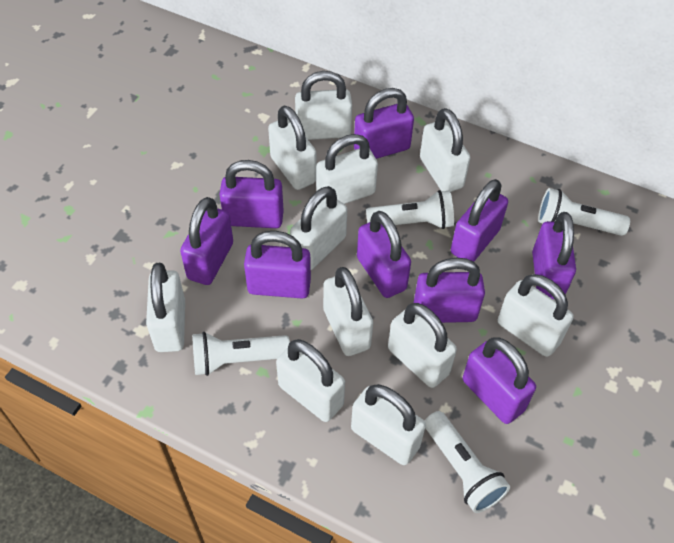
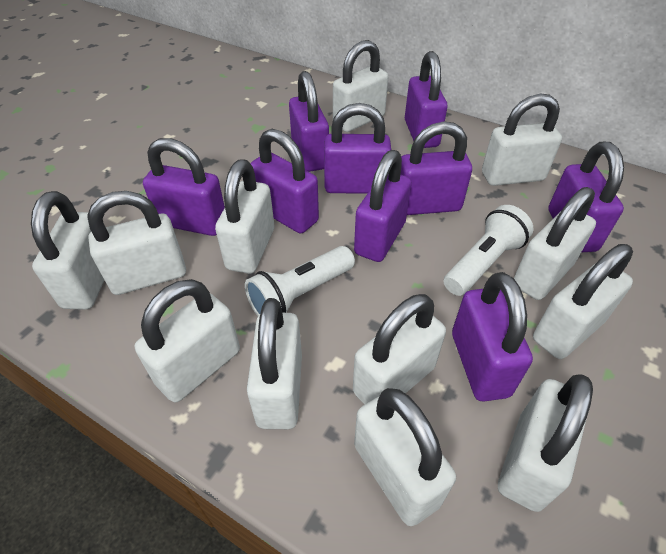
white flashlight: [192,332,290,376] [366,190,454,229] [425,411,510,513] [538,188,630,236] = 4 -> [245,246,355,316] [444,205,534,296] = 2
white padlock: [146,263,185,352] [268,106,317,190] [276,339,345,422] [290,186,347,270] [295,71,352,140] [316,134,378,204] [323,267,373,356] [351,384,426,465] [388,303,457,388] [420,108,470,192] [498,274,574,357] = 11 -> [31,191,104,310] [87,191,186,295] [135,279,240,402] [215,159,274,274] [247,298,302,429] [333,40,388,132] [353,294,446,405] [354,388,456,526] [482,93,562,186] [498,374,593,512] [514,187,596,300] [533,244,633,359] = 12

